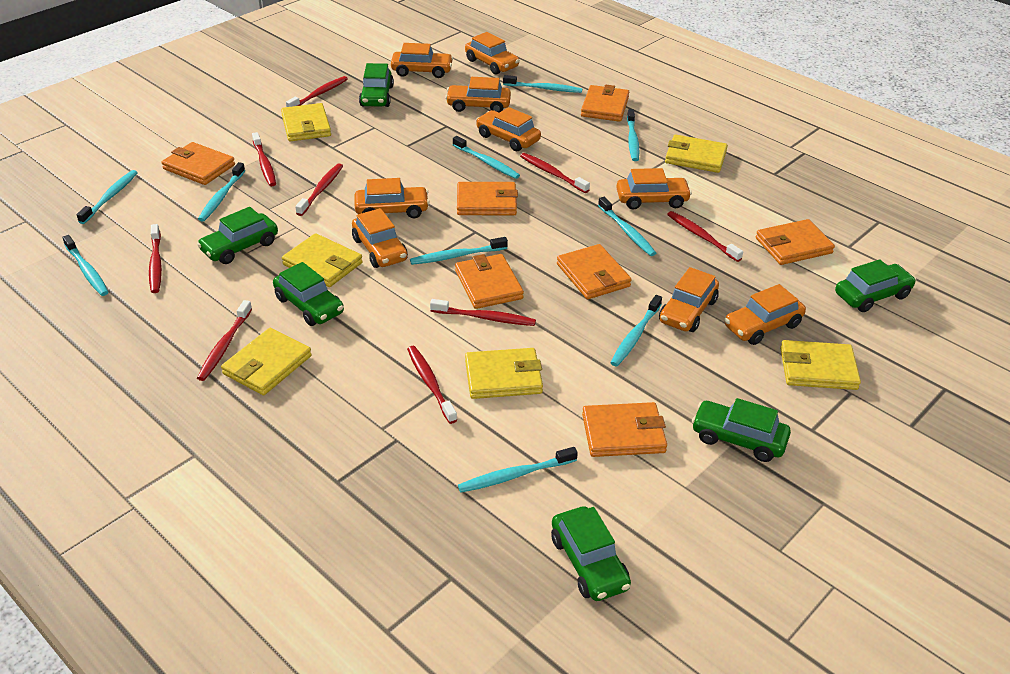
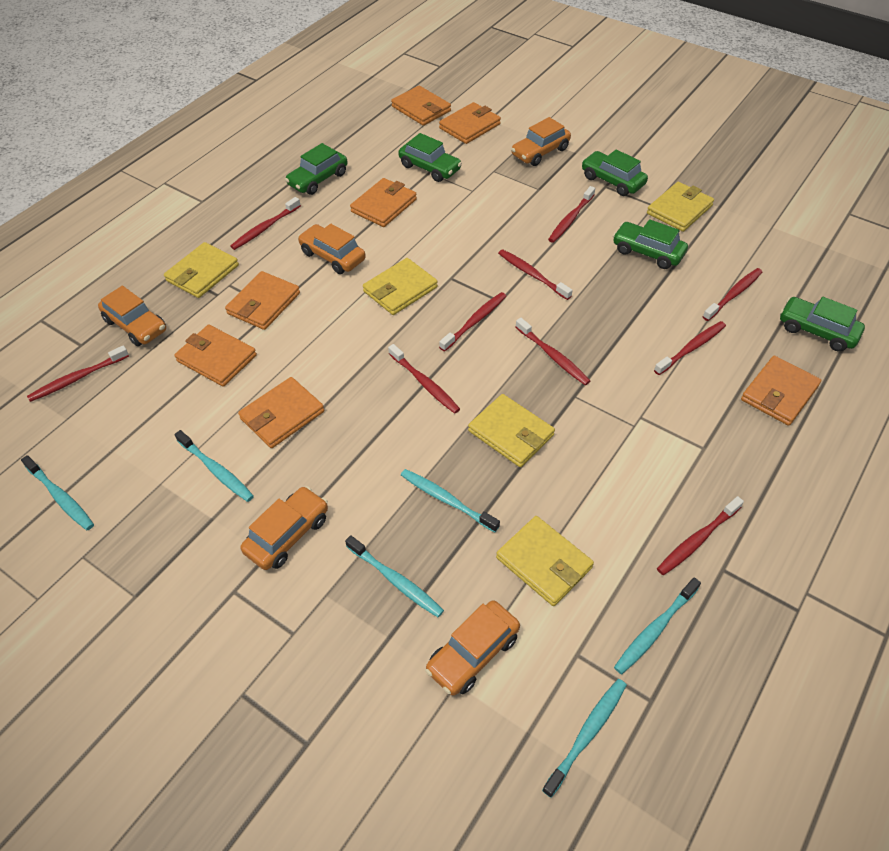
green car: [197,207,278,264] [273,262,344,326] [359,63,394,107] [551,506,631,601] [692,398,791,462] [835,259,916,312] = 6 -> [285,143,348,195] [398,133,462,182] [582,149,648,196] [613,219,688,269] [780,297,865,351] = 5
orange car: [352,208,408,268] [354,178,430,218] [391,43,453,78] [445,77,511,113] [465,32,520,75] [476,107,541,151] [616,168,692,210] [659,267,719,332] [724,284,806,345] = 9 -> [98,286,166,346] [241,486,328,570] [298,224,366,274] [425,601,520,696] [511,117,571,166] = 5
red toothbrush: [149,224,162,293] [197,300,252,381] [252,132,276,186] [286,76,348,107] [295,164,343,216] [407,346,457,424] [430,299,536,326] [520,153,590,193] [667,211,743,262] = 9 -> [27,345,129,402] [230,197,301,250] [388,344,460,414] [439,292,506,352] [498,249,572,300] [516,318,590,385] [548,186,595,243] [654,321,726,375] [657,496,744,575] [703,268,762,321] = 10
turquoise toothbrush: [62,235,109,296] [76,170,138,224] [198,162,245,222] [410,237,508,265] [453,136,520,179] [458,447,578,493] [503,75,582,93] [598,197,656,256] [610,295,662,367] [627,109,639,161] = 10 -> [21,455,94,531] [175,430,254,502] [345,535,444,617] [401,469,500,532] [542,679,627,798] [614,577,701,674] = 6
yellow wallet: [221,328,312,395] [281,103,331,141] [282,233,363,287] [465,348,543,399] [665,135,728,173] [780,340,861,390] = 6 -> [164,242,239,298] [363,258,438,315] [468,394,555,467] [496,516,594,606] [647,182,714,232] = 5

